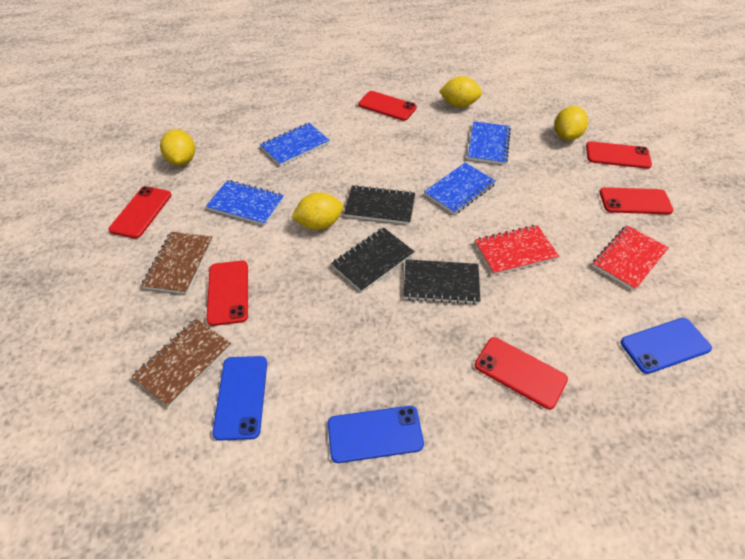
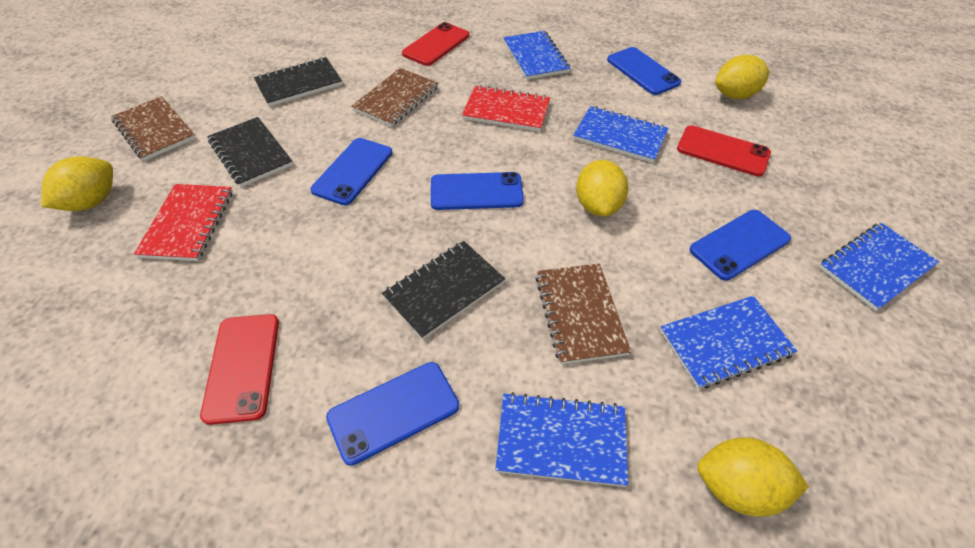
blue notebook: [206,180,284,225] [260,123,330,166] [424,163,496,215] [468,121,511,165] = 4 -> [495,392,628,487] [503,31,570,80] [573,106,669,163] [660,296,797,389] [819,223,939,311] = 5
blue phone: [212,356,267,441] [328,406,424,463] [620,318,712,374] = 3 -> [310,138,392,205] [326,362,459,466] [431,172,524,210] [607,47,681,95] [690,210,791,281] = 5
brown notebook: [131,318,232,407] [141,232,213,294] = 2 -> [111,96,196,161] [352,68,438,127] [536,263,631,364] = 3
red phone: [109,186,172,239] [207,261,248,326] [358,91,417,121] [475,337,568,409] [586,141,652,169] [599,187,674,214] = 6 -> [200,314,279,425] [402,22,469,66] [677,125,771,177] = 3

